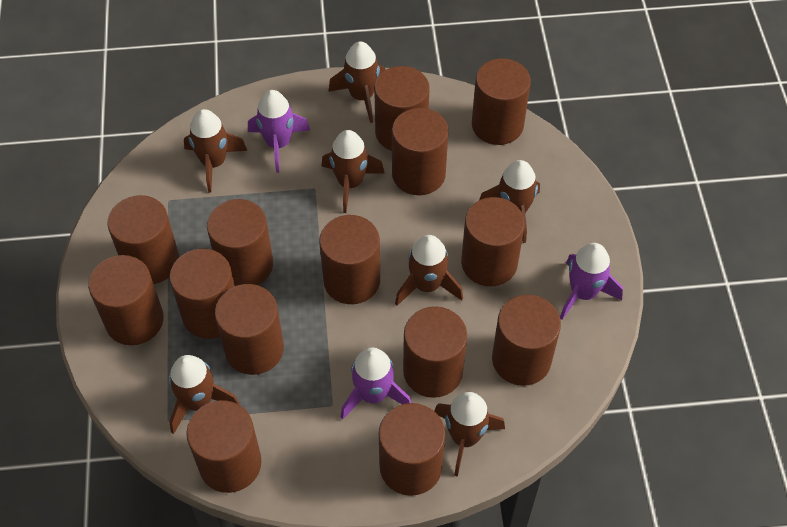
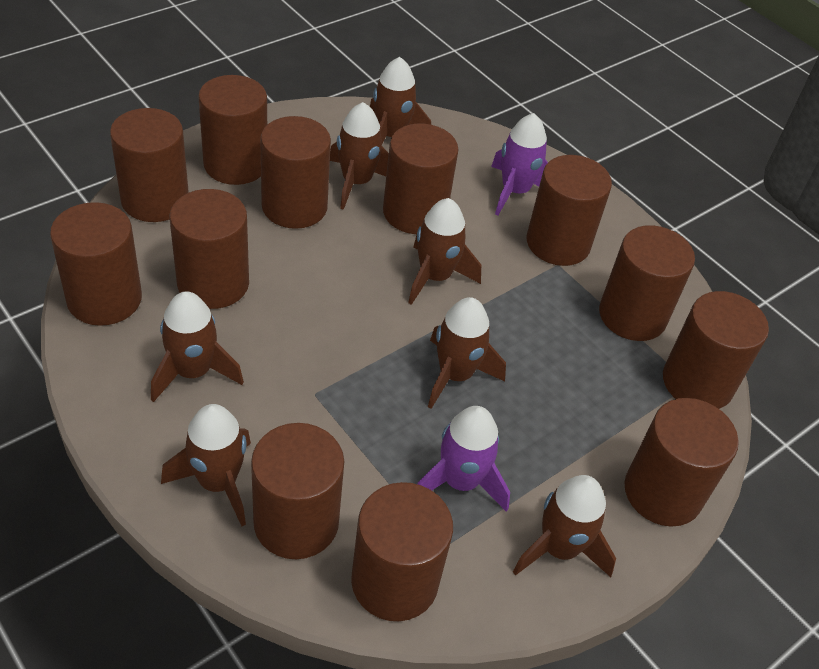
brown cylinder: [88,255,164,345] [107,195,179,284] [170,249,235,339] [186,400,262,493] [207,199,273,286] [215,284,284,375] [319,215,380,304] [374,66,429,151] [379,403,445,496] [392,108,449,195] [403,306,467,398] [461,197,525,286] [472,58,531,145] [492,295,561,386] = 14 -> [50,202,142,326] [110,108,189,222] [170,189,249,309] [198,75,267,185] [251,423,344,559] [260,116,331,229] [351,482,453,621] [383,123,459,234] [527,155,612,266] [599,225,695,341] [624,398,739,527] [663,291,769,409] = 12
purple rocket: [248,90,310,173] [340,348,411,420] [560,243,623,320] = 3 -> [417,406,510,512] [491,113,548,215] = 2

